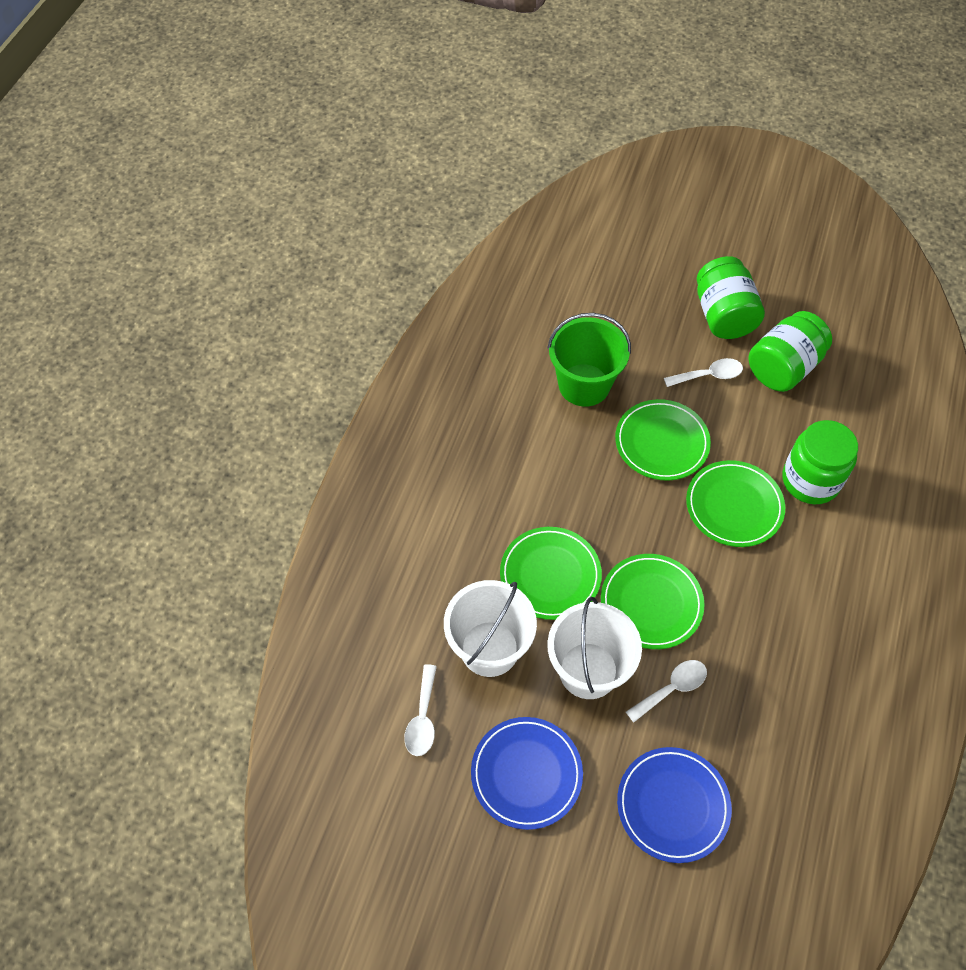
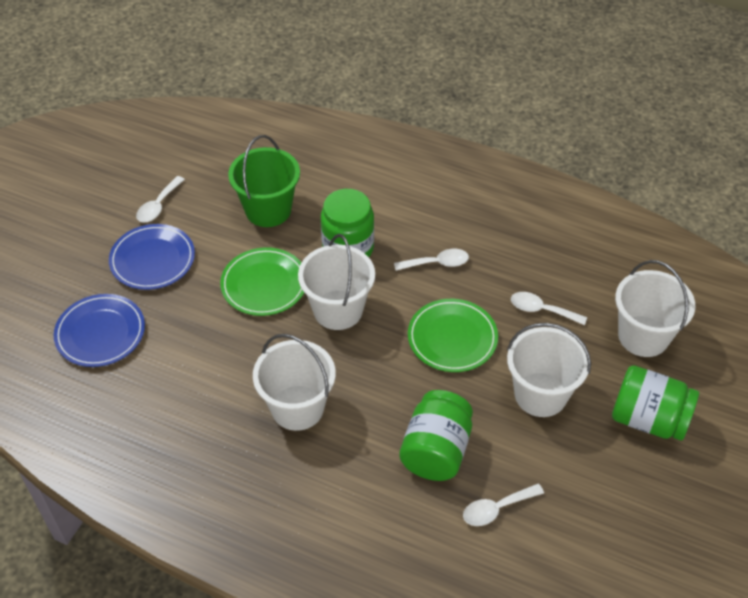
green plate: [500,527,602,620] [601,554,705,649] [615,399,711,481] [686,460,785,547] = 4 -> [220,247,304,316] [408,299,498,372] = 2
white bucket: [444,580,537,677] [547,597,642,699] = 2 -> [253,334,336,431] [298,234,375,330] [507,323,591,417] [615,260,695,357] = 4
white spoon: [404,664,437,756] [626,660,707,723] [664,358,743,387] = 3 -> [136,176,185,223] [394,249,469,271] [463,484,544,526] [511,292,587,325] = 4

